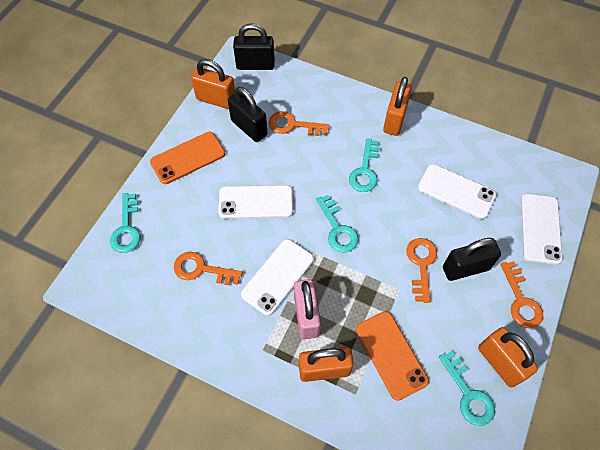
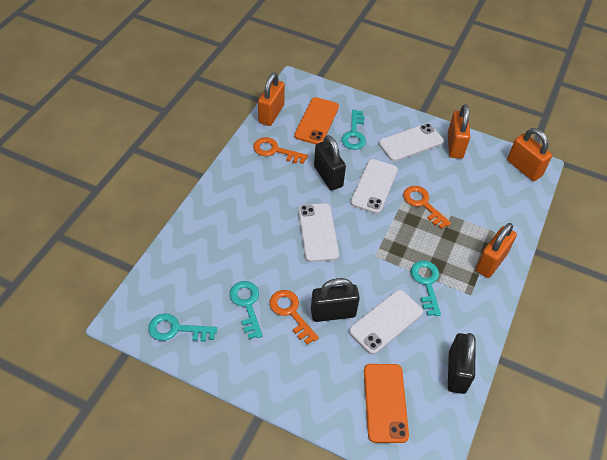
orange key: [174,252,243,285] [269,111,329,136] [406,238,437,303] [500,261,544,328] = 4 -> [253,137,308,164] [269,290,319,344] [403,186,451,229] = 3
pink padlock: [294,279,321,339] = 1 -> none = 0

